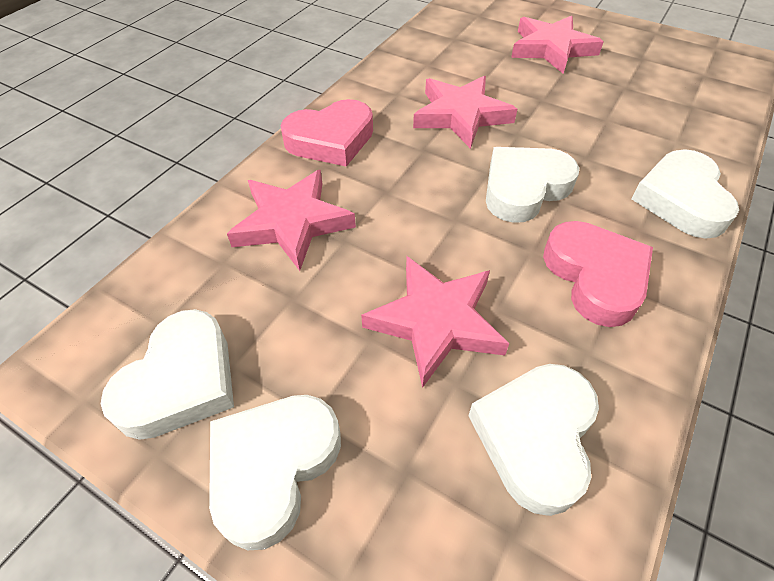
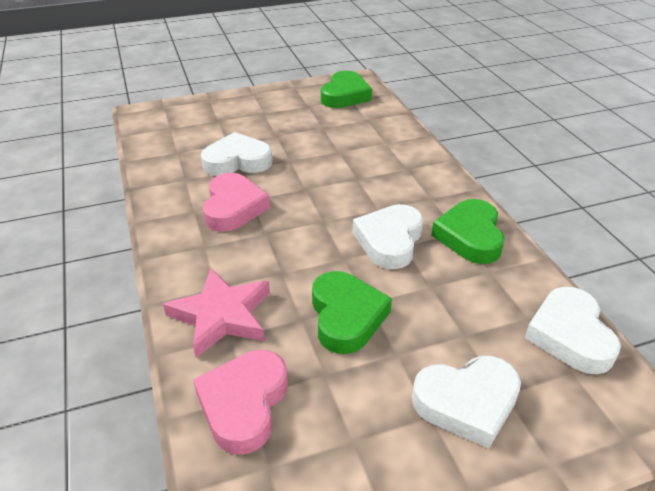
green heart: none = 0 -> [312,271,392,354] [321,71,372,108] [431,199,505,264] = 3
pink star: [227,170,356,271] [361,256,509,388] [413,76,517,149] [511,16,604,74] = 4 -> [163,268,270,357] = 1
white heart: [101,309,234,440] [209,395,341,550] [469,364,599,516] [486,147,579,223] [632,149,739,239] = 5 -> [201,132,272,176] [353,204,423,269] [412,356,521,449] [525,287,621,374] = 4

